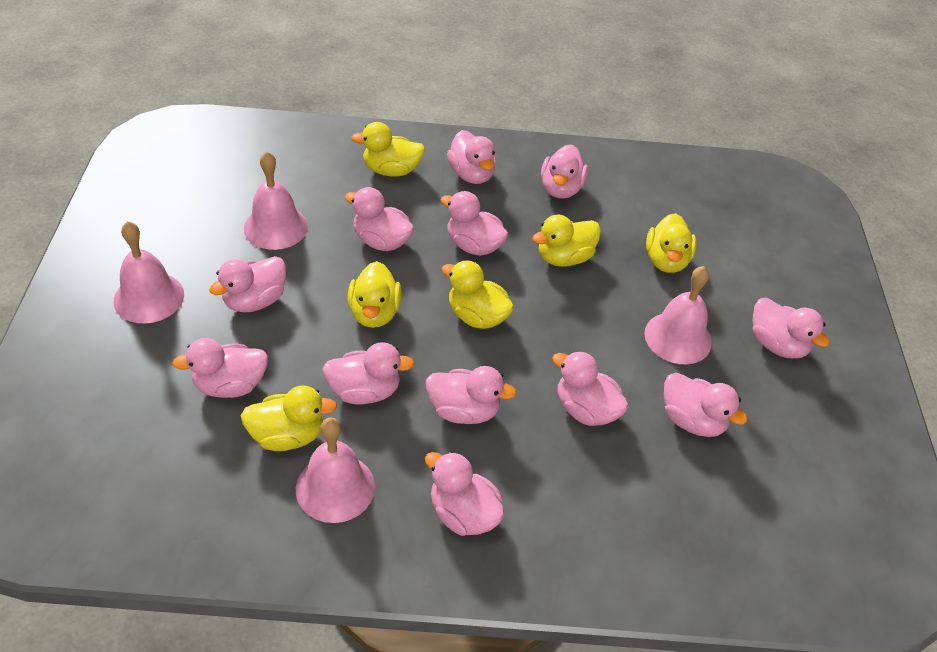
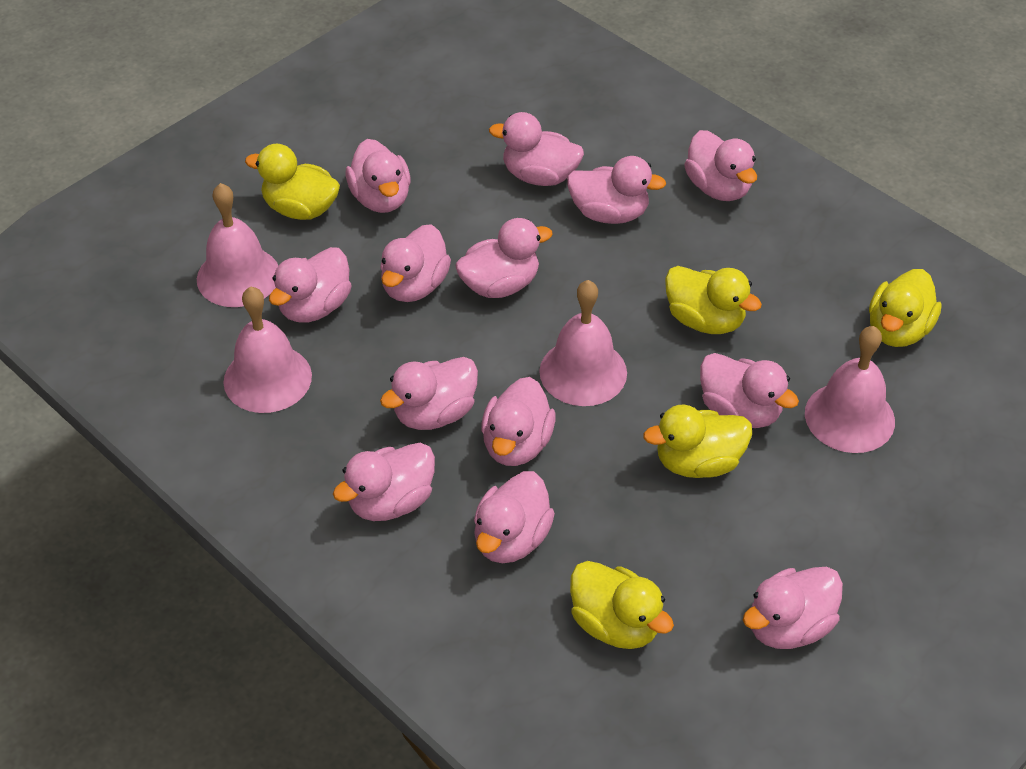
pink duck: [172,338,268,398] [209,256,286,312] [322,342,415,405] [345,187,414,251] [425,451,504,536] [426,366,517,424] [441,191,508,256] [447,130,496,184] [541,144,588,199] [552,351,628,426] [664,372,748,437] [753,298,830,358] = 12 -> [269,247,352,322] [333,443,435,521] [346,139,411,213] [380,224,451,302] [380,357,478,430] [455,218,553,298] [474,471,555,563] [481,377,556,466] [489,112,584,186] [567,156,666,224] [684,130,757,201] [700,353,799,428] [743,567,843,649] = 13
yellow duck: [241,385,337,451] [348,261,402,328] [351,122,425,177] [442,260,514,329] [532,215,601,267] [646,213,697,273] = 6 -> [245,144,340,220] [570,561,674,649] [643,405,752,478] [665,266,762,334] [869,269,942,347] = 5

